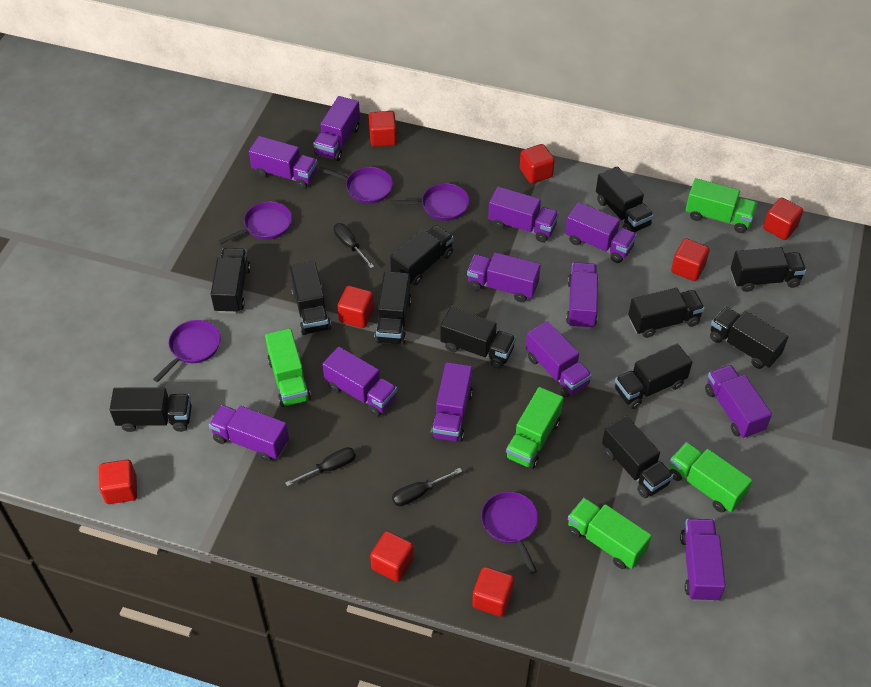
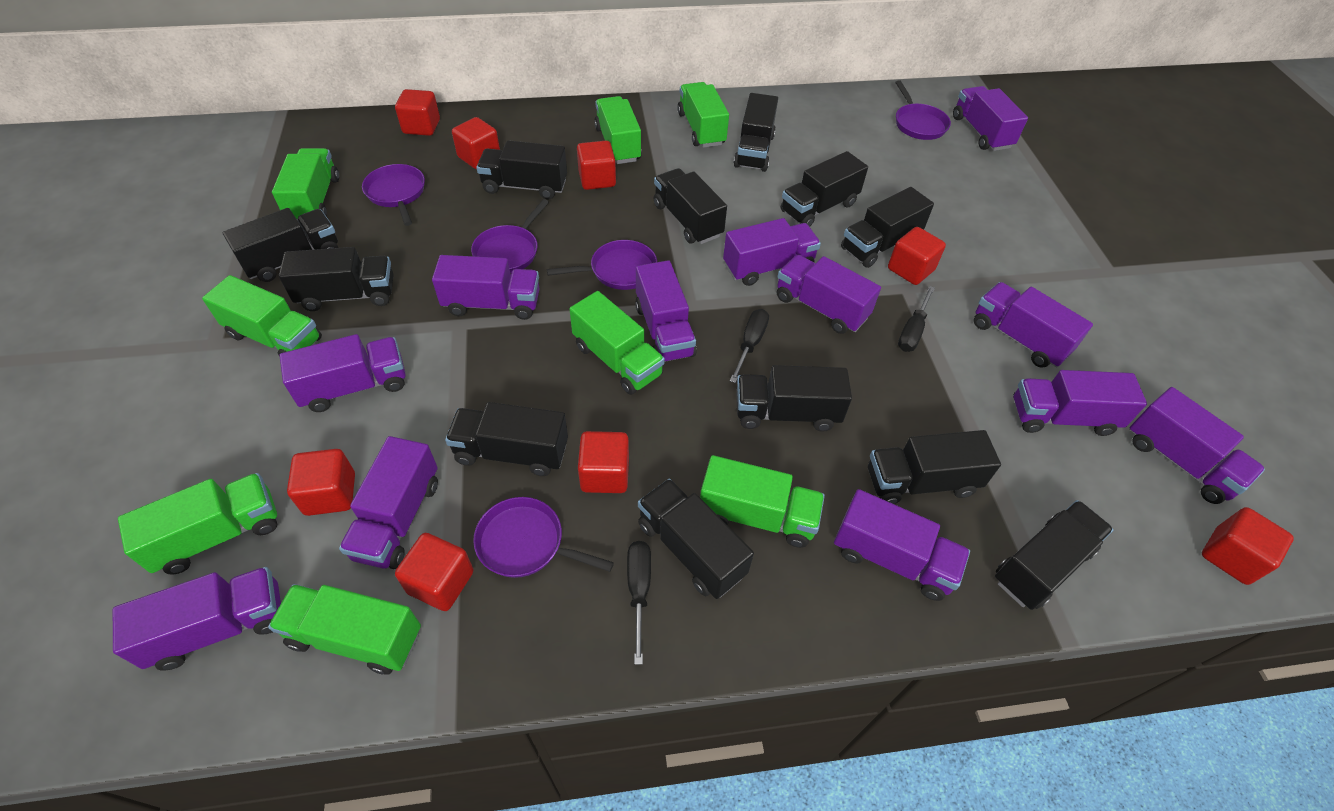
green truck: [265,328,311,407] [505,387,563,469] [568,498,652,569] [670,442,752,512] [685,178,758,233] = 5 -> [118,473,277,575] [202,275,322,355] [268,584,421,675] [272,148,339,220] [569,291,665,395] [594,96,642,164] [677,82,729,148] [700,455,825,548] = 8

